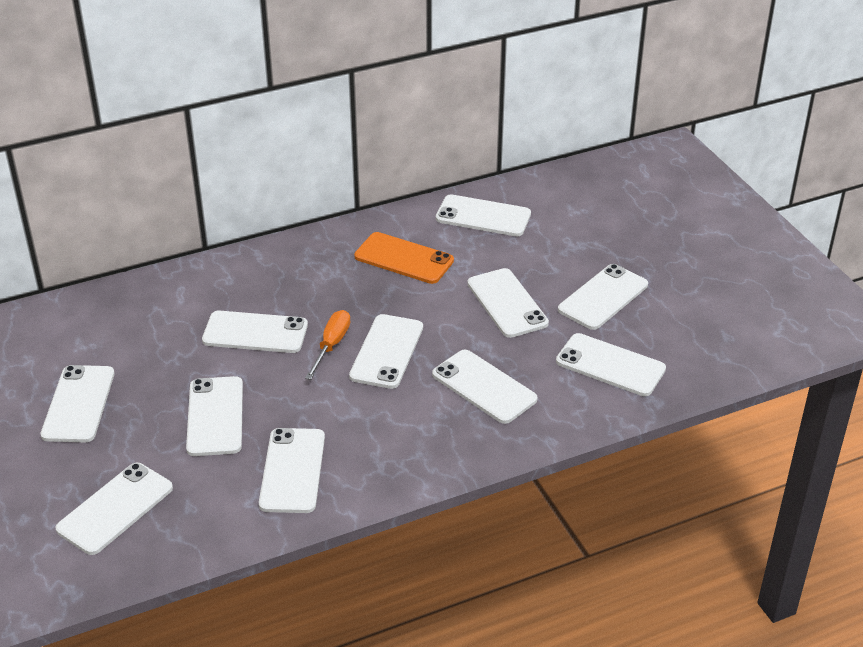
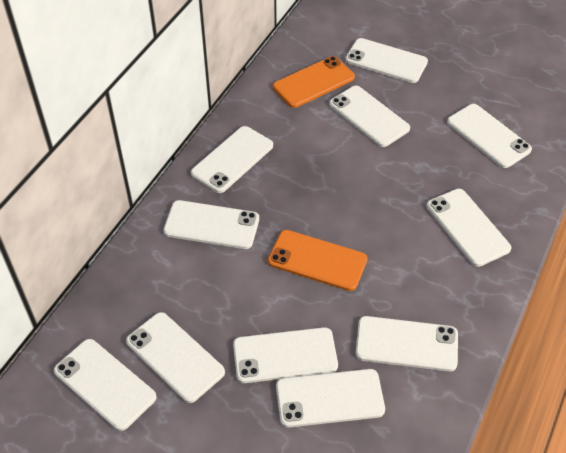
orange phone: [354,232,454,284] = 1 -> [268,230,367,291] [273,56,355,108] = 2
orange screwdriver: [305,310,350,380] = 1 -> none = 0

